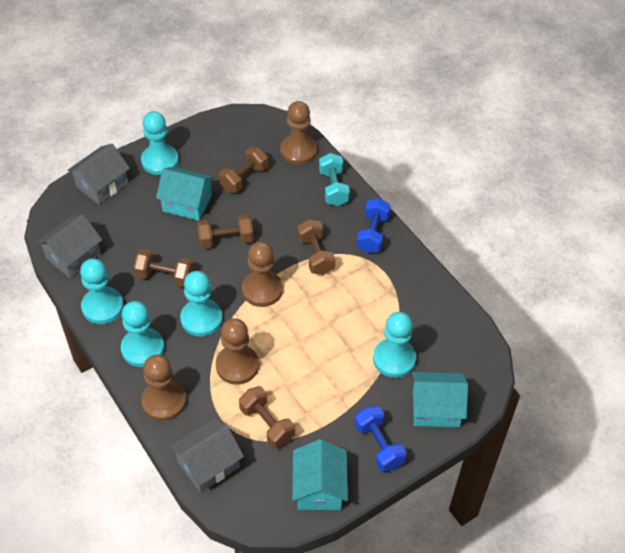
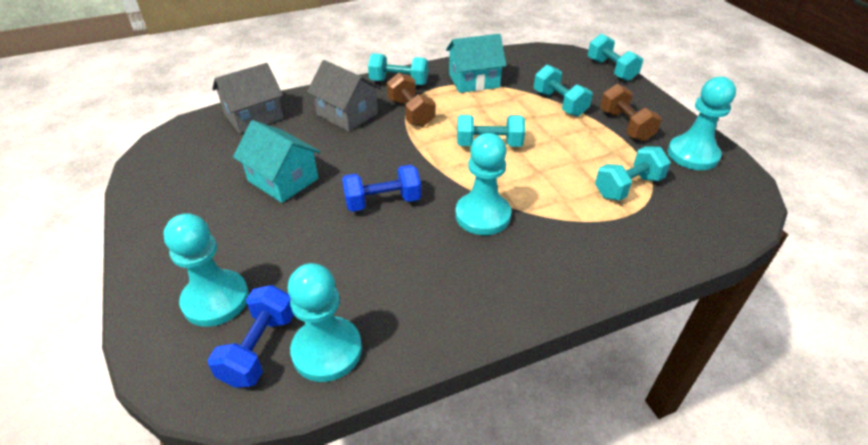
brown dumbbell: [133,249,194,287] [197,214,254,248] [219,147,268,193] [239,386,295,448] [297,219,335,275] = 5 -> [387,73,435,127] [600,84,662,142] = 2
brown pawn: [141,354,186,421] [216,318,259,385] [242,242,283,307] [280,101,317,165] = 4 -> none = 0
grey house: [36,214,102,278] [68,144,130,204] [170,418,244,493] = 3 -> [212,63,283,133] [307,60,382,131] = 2
turquoise dumbbell: [319,153,350,206] = 1 -> [368,53,428,85] [457,115,525,147] [534,65,592,117] [588,33,643,81] [595,146,671,201] = 5
turquoise house: [156,167,214,221] [292,439,348,510] [412,372,468,427] = 3 -> [233,120,320,203] [446,34,507,93] = 2
turquoise pawn: [80,259,124,324] [121,301,164,367] [141,111,179,175] [180,271,223,337] [373,312,416,378] = 5 -> [164,213,249,327] [288,263,362,382] [455,133,511,235] [668,77,736,170] = 4

